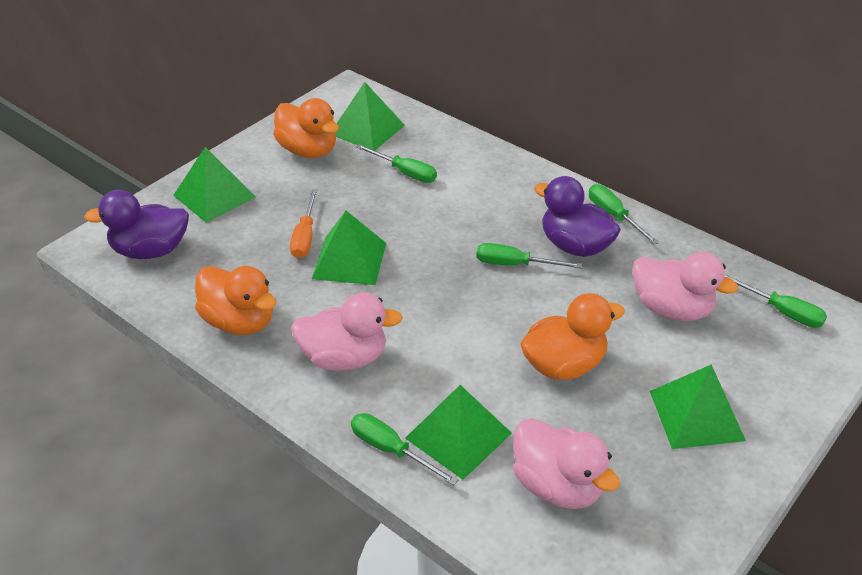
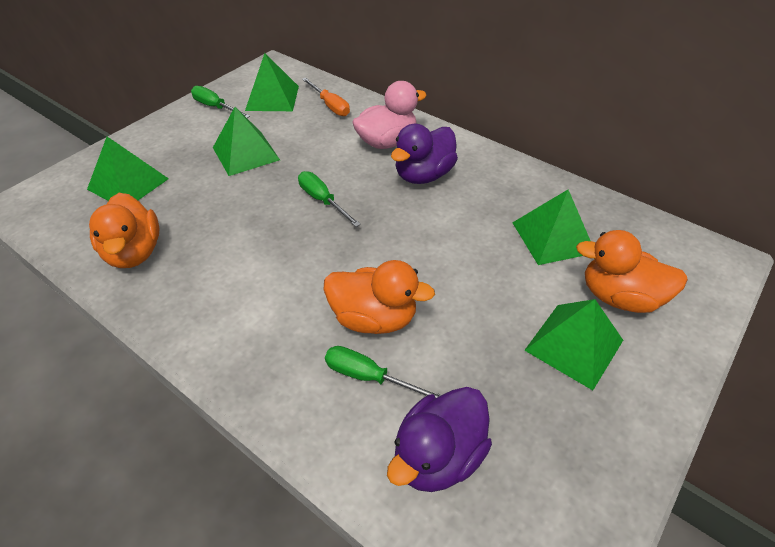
green screwdriver: [351,413,458,485] [356,144,437,183] [476,243,583,269] [589,184,659,245] [725,274,827,328] = 5 -> [191,86,250,118] [298,171,361,227] [325,346,441,398] = 3
pink duck: [291,292,403,371] [513,418,620,509] [632,252,738,321] = 3 -> [352,81,427,149] = 1

